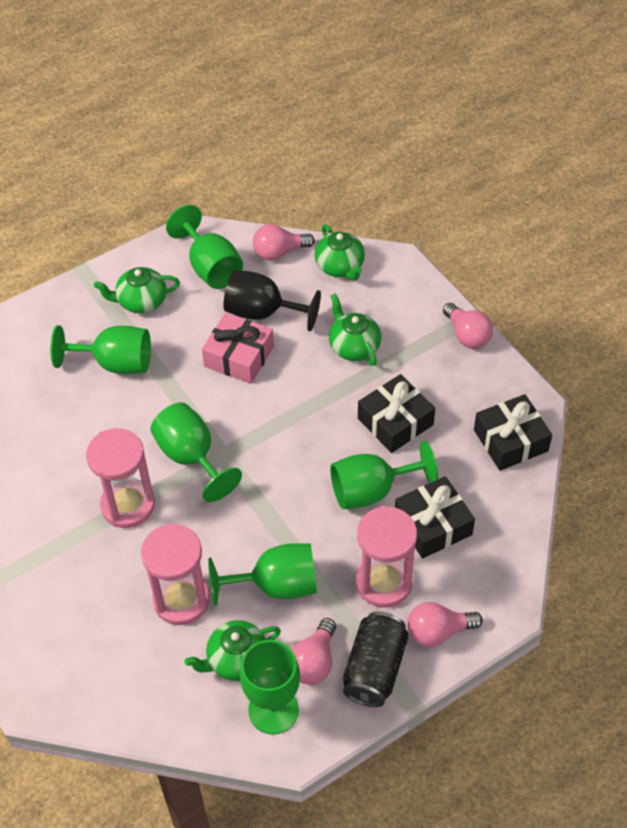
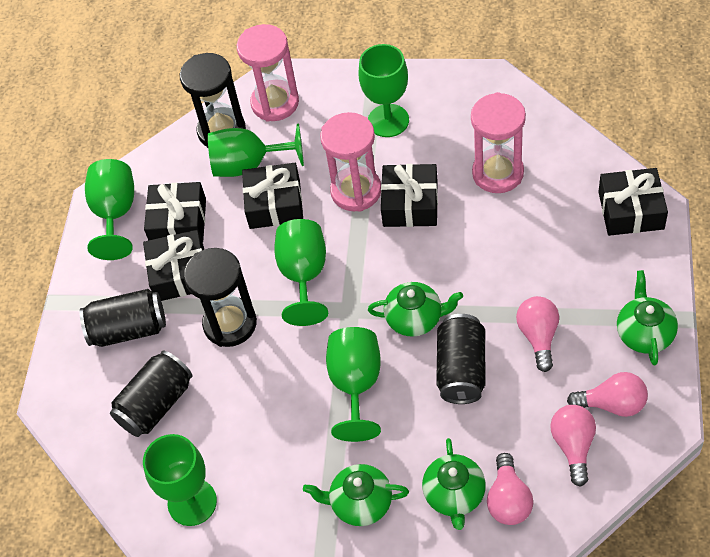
black can: [343,611,409,707] = 1 -> [79,289,166,347] [110,351,193,437] [436,314,486,404] = 3
black gift: [358,374,435,453] [395,476,475,558] [474,394,552,471] = 3 -> [143,230,204,301] [144,182,206,243] [242,163,303,229] [381,164,438,227] [598,168,668,236] = 5
black goblet: [224,270,321,331] = 1 -> none = 0
black hourglass: none = 0 -> [180,53,246,148] [184,248,257,347] = 2
pink gift: [202,312,274,384] = 1 -> none = 0

